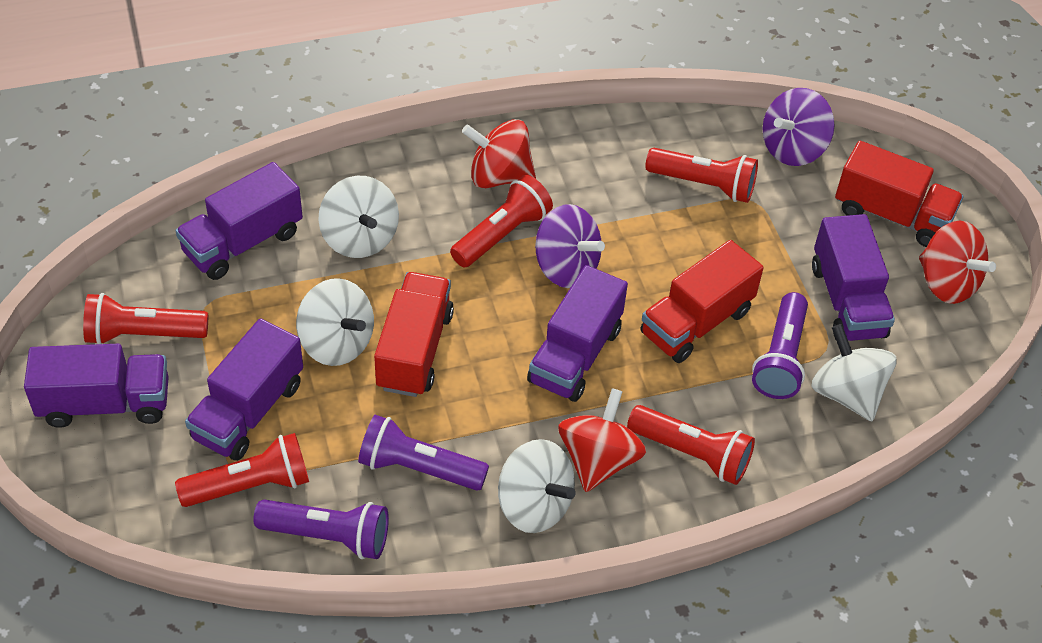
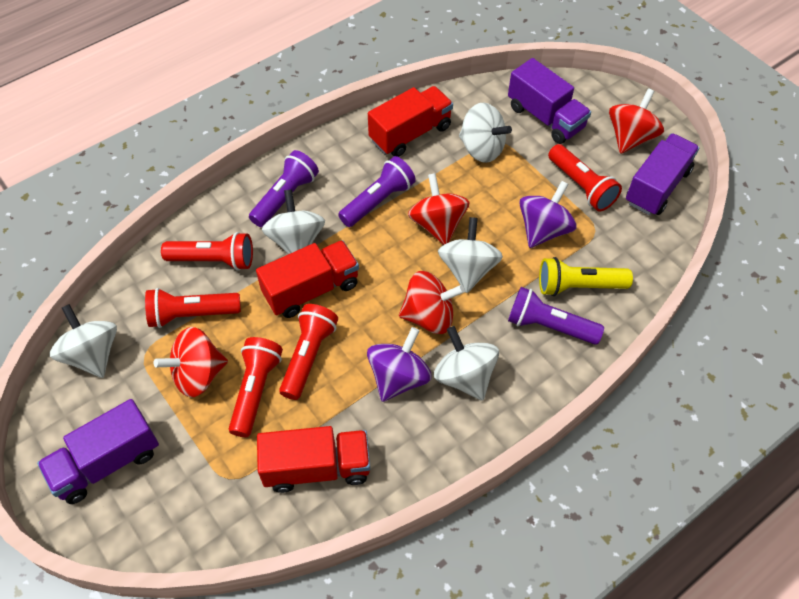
purple truck: [24,344,169,428] [175,162,303,280] [185,318,303,461] [527,265,628,402] [812,214,895,341] = 5 -> [37,399,159,504] [508,58,591,144] [626,133,700,215] = 3
red spinning top: [462,119,536,188] [558,388,646,492] [919,221,996,304] = 3 -> [154,327,228,397] [399,271,465,334] [408,173,470,245] [609,89,664,154] = 4
white spinning top: [296,278,374,366] [318,176,399,258] [498,439,575,533] [812,324,897,421] = 4 -> [50,304,117,378] [262,189,325,254] [434,326,499,401] [438,217,503,293] [459,103,512,163] = 5
yellow flashlight: none = 0 -> [539,257,633,296] = 1

